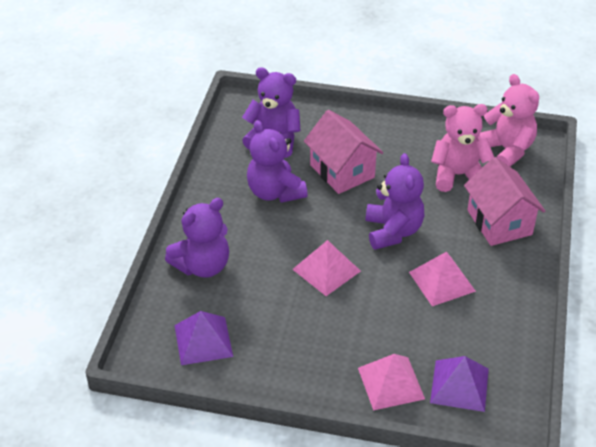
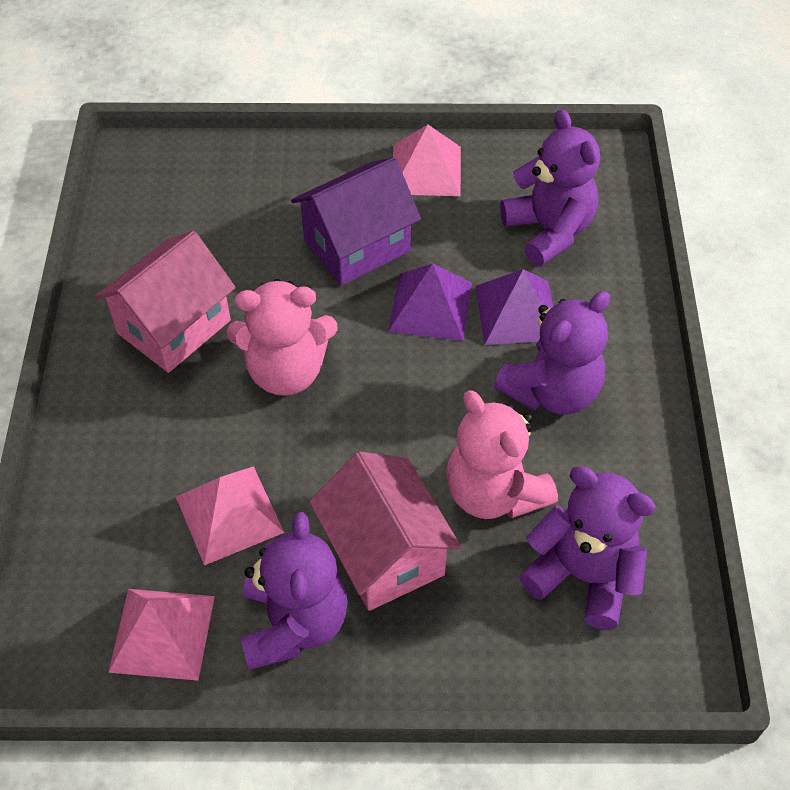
purple house: none = 0 -> [291,157,421,286] = 1

